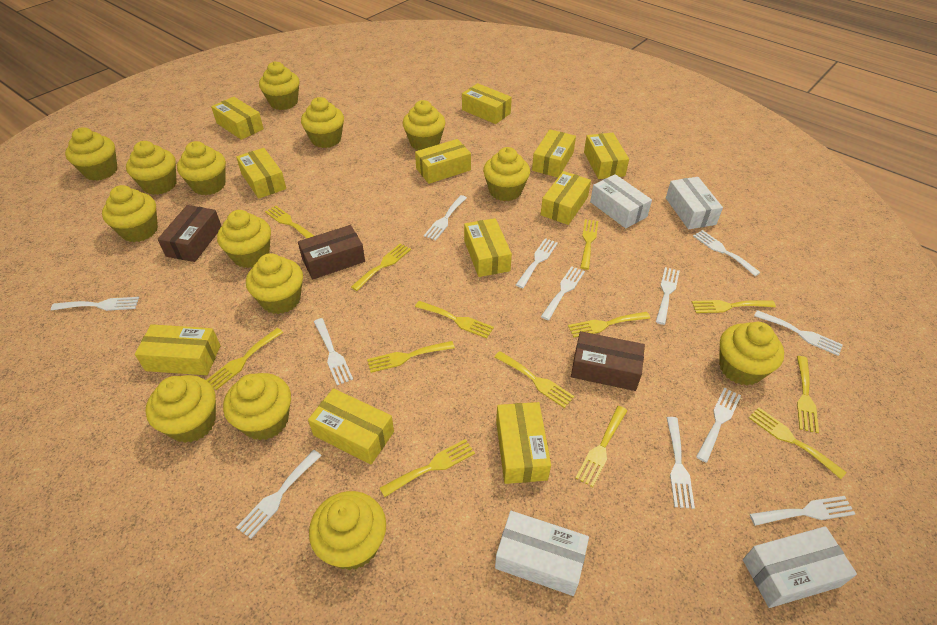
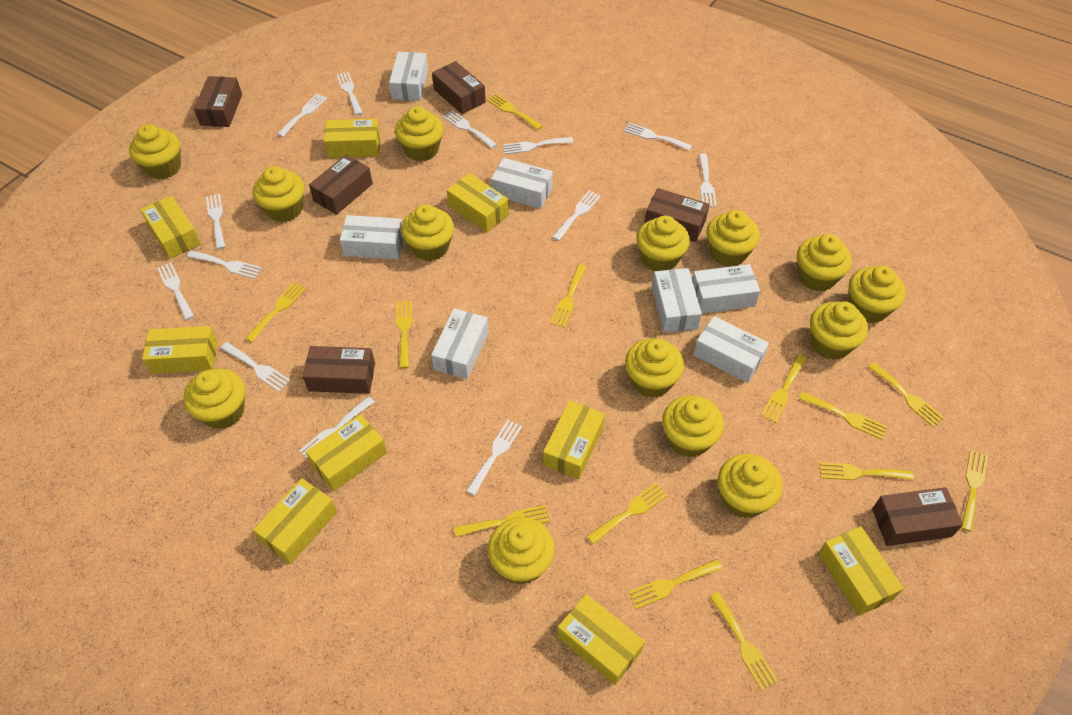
brown box: [158,205,222,262] [298,225,365,279] [571,331,645,391] = 3 -> [194,76,242,127] [303,346,375,394] [309,155,373,215] [432,61,486,114] [644,188,709,242] [872,487,963,546] = 6
white box: [495,511,589,596] [590,174,652,228] [666,177,723,229] [743,526,857,608] = 4 -> [340,215,404,260] [389,52,428,101] [431,308,489,379] [491,158,553,209] [652,268,702,333] [692,264,760,313] [693,316,769,383] = 7
white fork: [51,297,139,311] [236,450,322,539] [314,318,353,385] [424,195,467,241] [516,238,558,288] [541,266,585,320] [656,267,680,325] [666,417,695,509] [693,230,761,276] [696,388,741,463] [750,496,855,526] [754,310,843,356] = 12 -> [157,262,194,320] [187,250,262,279] [206,194,225,249] [221,342,291,392] [277,94,327,137] [299,396,375,460] [336,72,363,115] [443,110,497,148] [466,420,522,496] [503,137,573,154] [552,191,601,241] [624,123,692,151] [699,153,717,207] = 13
yellow box: [135,324,221,375] [211,97,264,140] [236,148,286,199] [308,388,394,464] [415,139,471,184] [462,83,512,124] [464,218,512,277] [496,402,551,484] [532,129,576,177] [541,171,591,225] [584,133,629,179] = 11 -> [140,196,201,259] [142,326,218,374] [253,478,337,564] [306,414,387,492] [324,119,381,158] [447,173,509,233] [543,400,605,479] [557,594,645,685] [818,526,904,616] = 9

